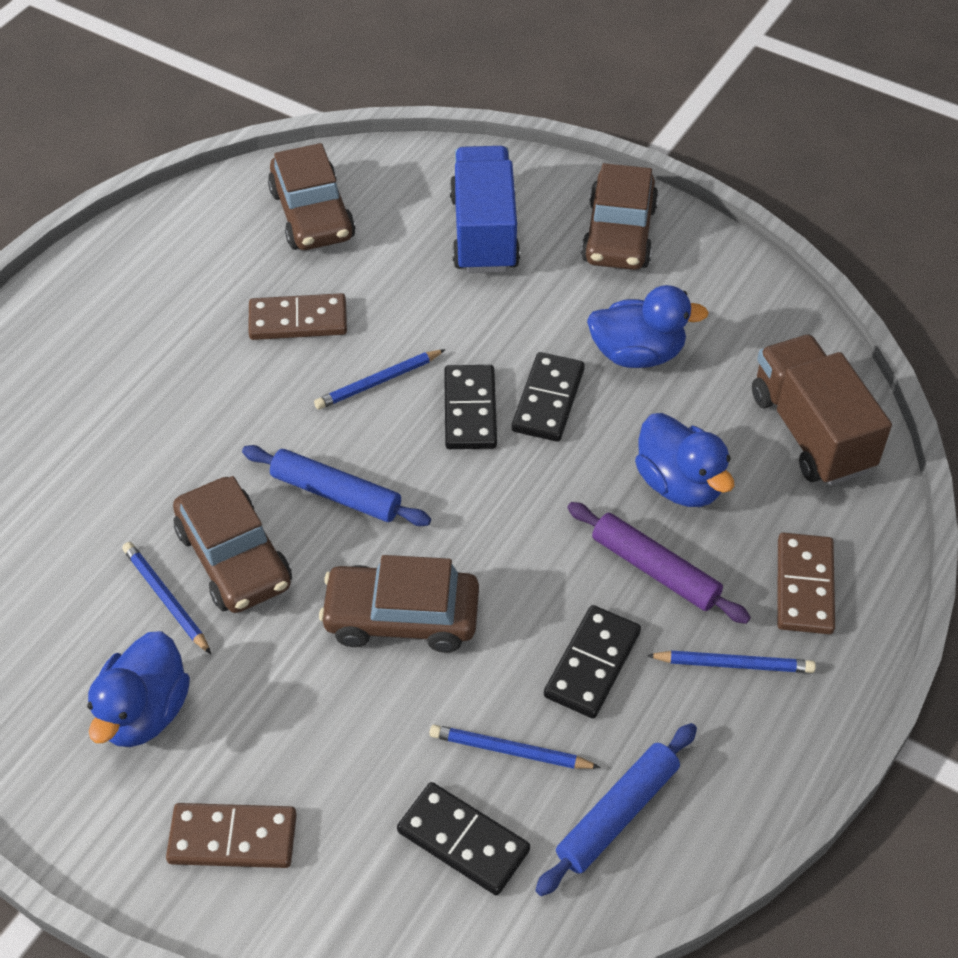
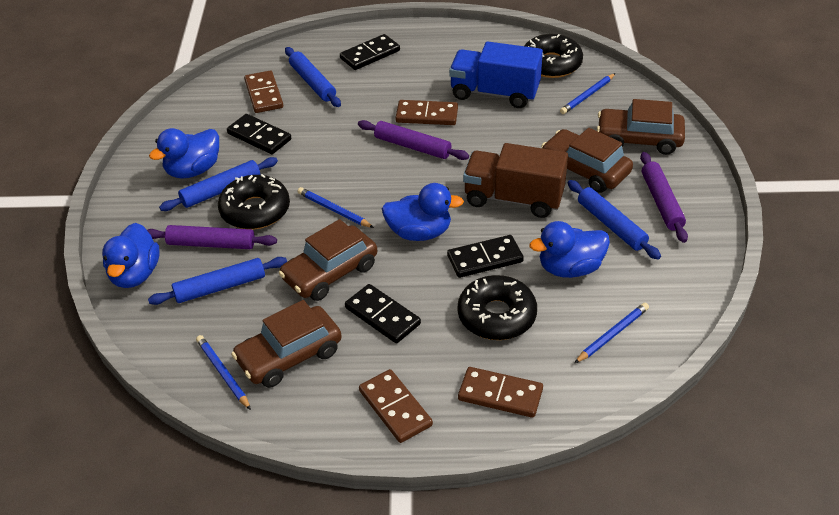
black donut: none = 0 -> [218,174,290,230] [458,275,537,340] [525,34,583,78] = 3
blue duck: [87,631,190,747] [587,285,709,368] [635,413,734,507] = 3 -> [102,223,160,288] [149,128,219,179] [382,183,464,241] [529,221,610,278] = 4
blue rolling pin: [242,445,431,526] [535,723,697,896] = 2 -> [148,257,287,305] [159,157,278,211] [285,47,341,107] [568,180,661,260] = 4
brown domino: [166,803,297,868] [248,293,347,340] [777,533,835,634] = 3 -> [244,71,283,113] [359,369,433,443] [395,100,458,125] [458,367,543,418] = 4
purple rolling pin: [567,502,751,624] = 1 -> [147,225,277,249] [358,120,469,160] [640,152,688,243] = 3

